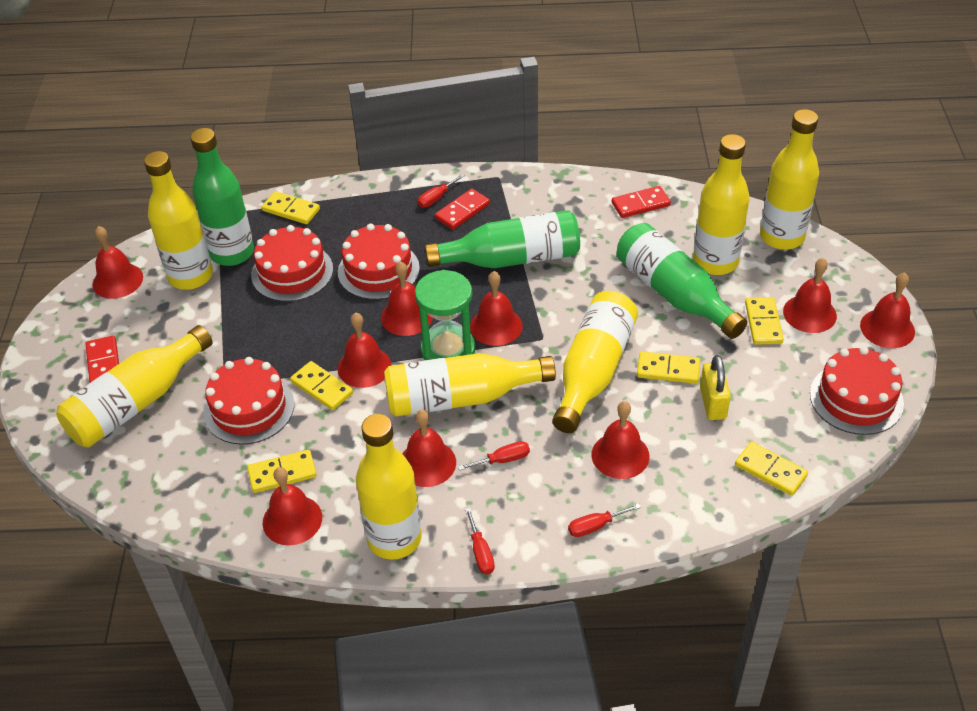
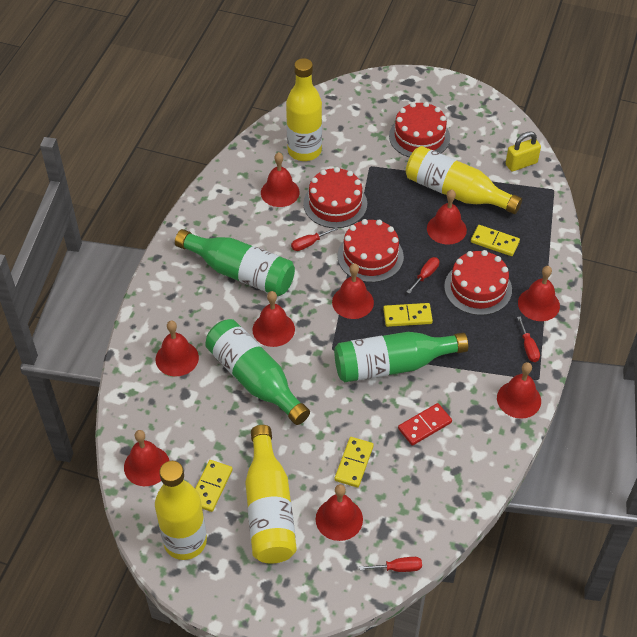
green hourglass: [415,270,476,360] = 1 -> none = 0
red domino: [86,336,119,383] [435,189,490,230] [612,186,671,218] = 3 -> [398,403,452,446] = 1
yellow bottle: [56,325,213,447] [144,151,213,290] [356,414,421,560] [384,353,556,417] [552,291,638,433] [693,134,750,275] [760,109,819,250] = 7 -> [155,461,207,560] [245,425,297,564] [286,58,322,161] [406,146,522,214] = 4
yellow domino: [247,450,317,493] [262,191,320,224] [290,361,353,410] [637,352,700,384] [735,441,808,496] [745,297,784,345] = 6 -> [195,460,233,512] [335,437,374,488] [383,303,433,327] [471,225,520,256] = 4

